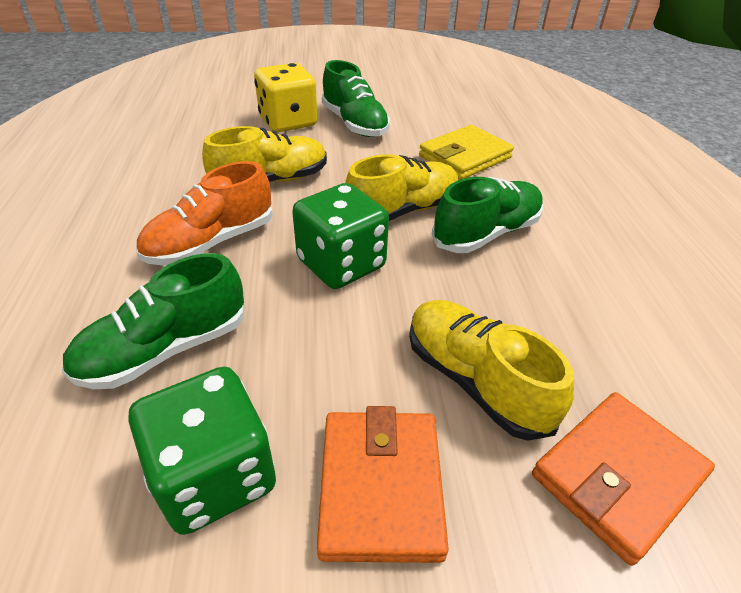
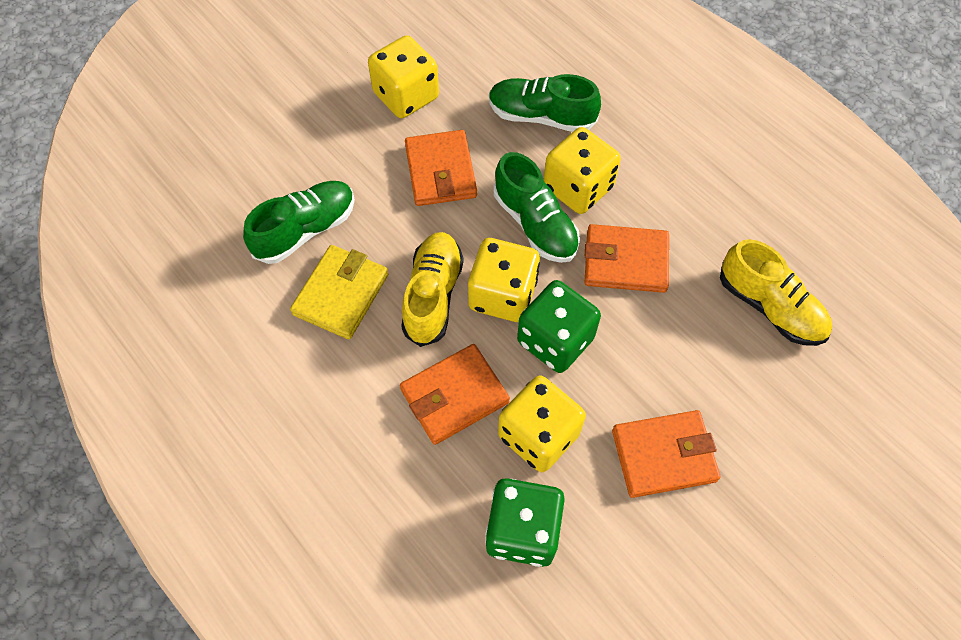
orange shoe: [136,161,273,266] = 1 -> none = 0
orange wallet: [317,406,449,563] [532,392,715,566] = 2 -> [400,344,510,445] [405,130,477,206] [585,224,669,293] [612,410,720,498] = 4
yellow dice: [254,63,317,132] = 1 -> [368,35,439,118] [468,238,540,322] [498,376,586,472] [544,127,621,214] = 4
yellow shoe: [202,126,327,182] [345,154,458,221] [409,300,574,441] = 3 -> [401,232,464,347] [720,239,832,346] = 2

